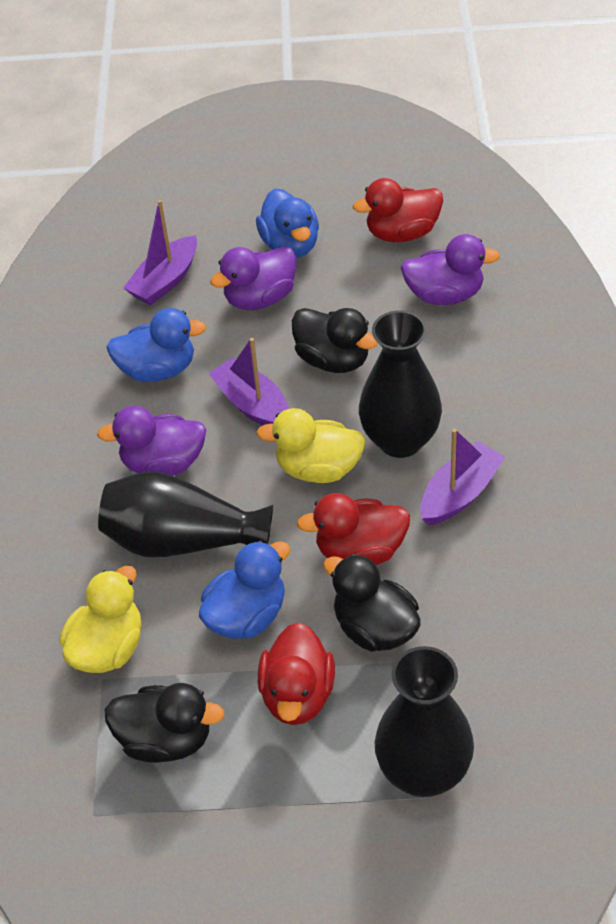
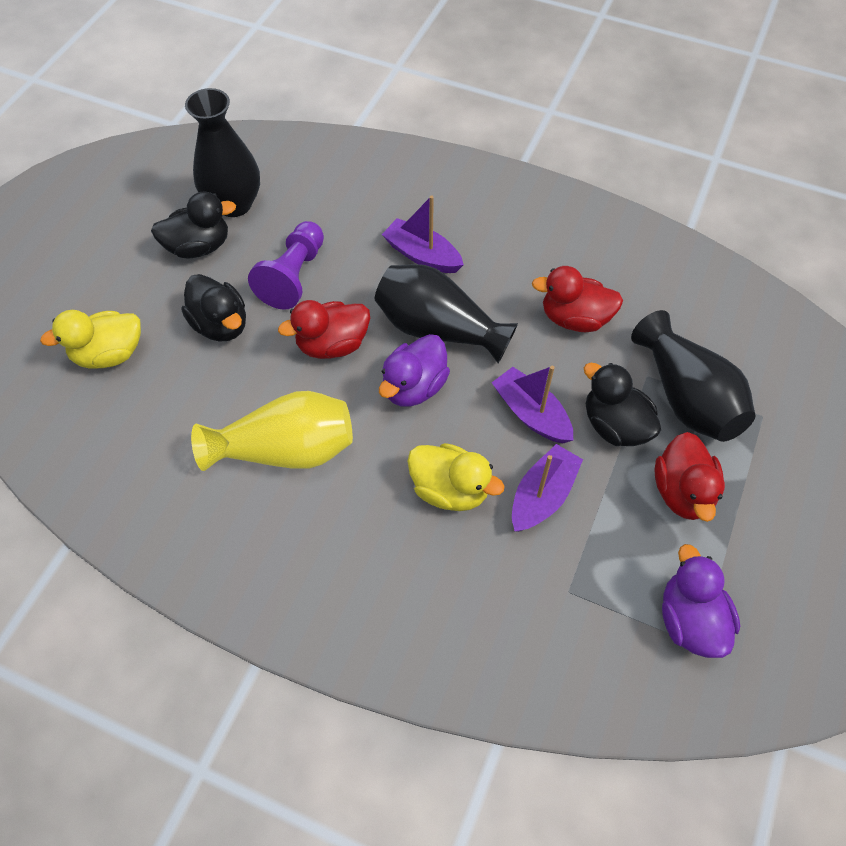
blue duck: [106,308,207,382] [199,541,290,639] [256,189,319,258] = 3 -> none = 0
purple duck: [97,406,206,476] [210,246,296,310] [401,234,500,305] = 3 -> [379,334,450,407] [662,544,740,658] = 2
purple pawn: none = 0 -> [248,221,324,310] = 1
yellow vase: none = 0 -> [191,391,353,471] = 1

